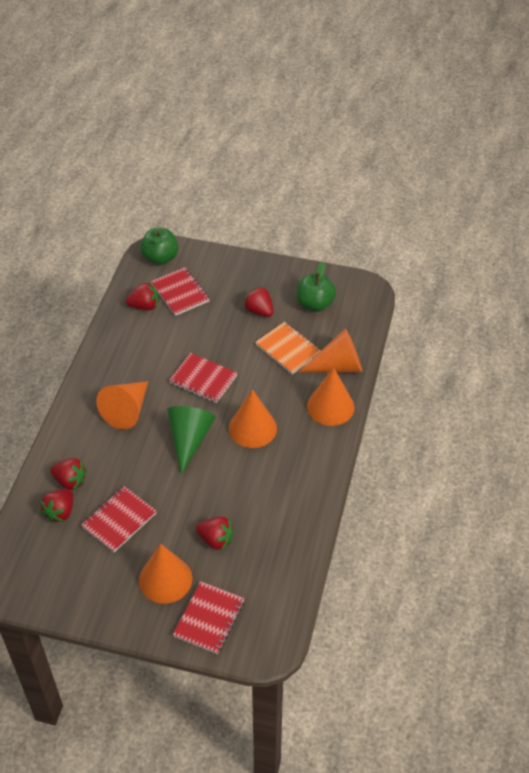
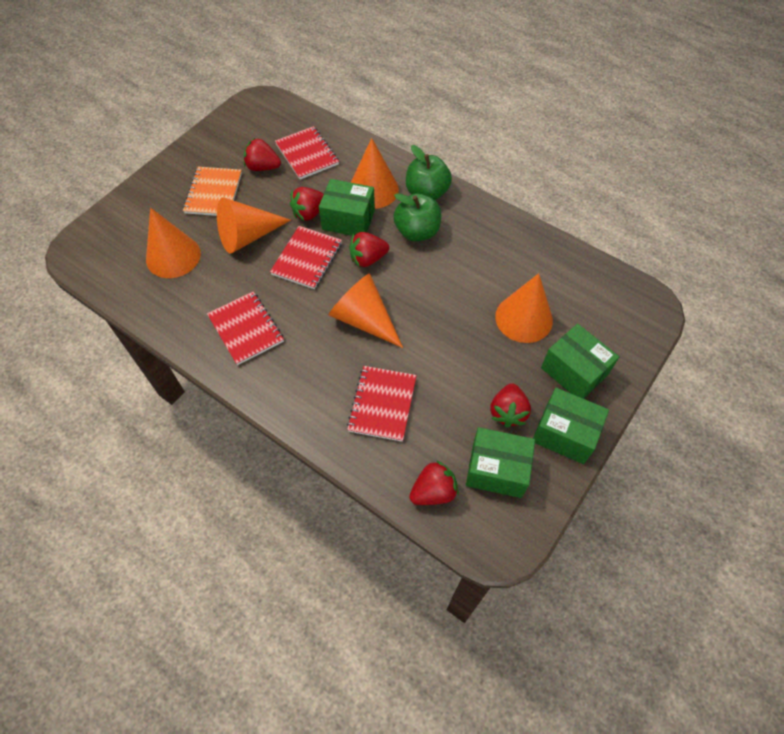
green box: none = 0 -> [319,179,375,236] [466,427,535,498] [533,388,609,464] [541,324,619,399] = 4
green cone: [167,406,216,475] = 1 -> none = 0

